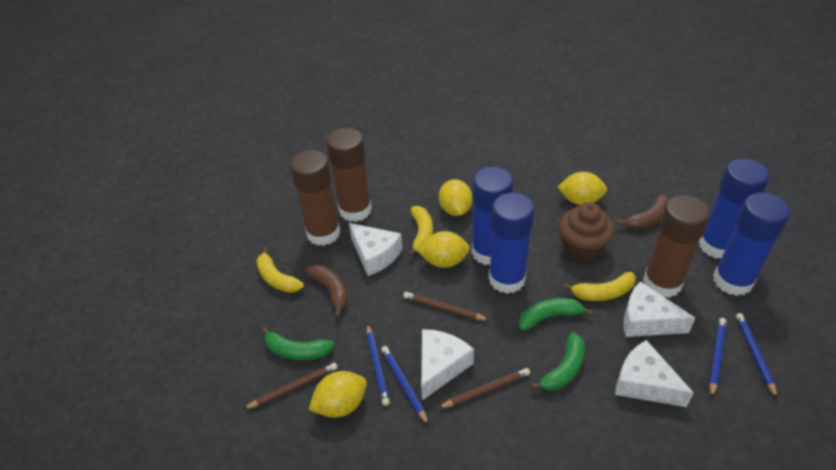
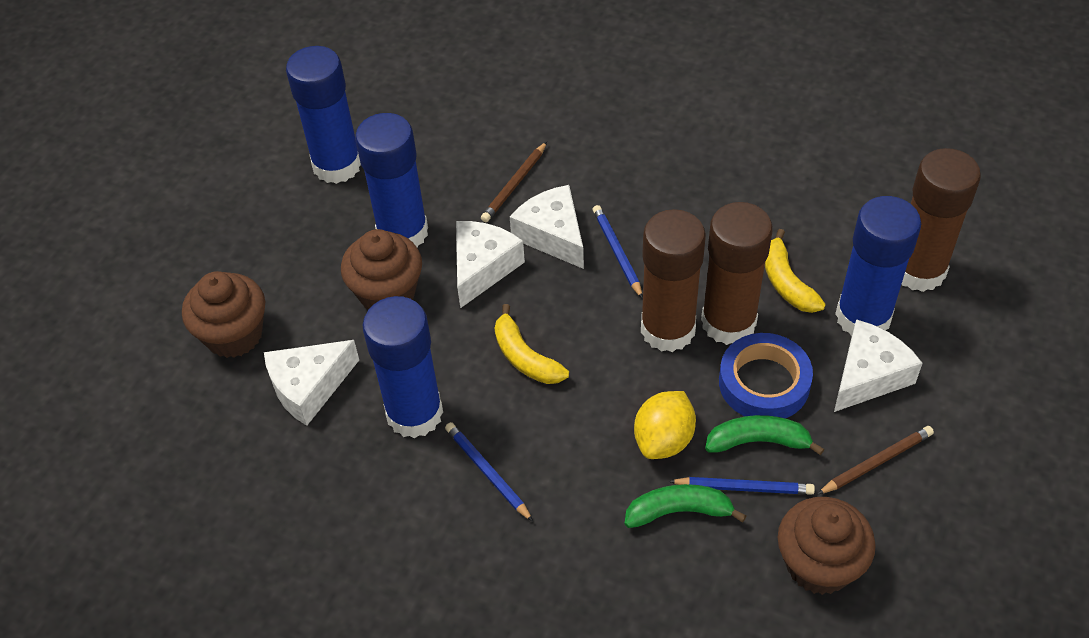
blue pencil: [367,324,390,406] [381,346,429,425] [709,318,726,397] [736,313,777,398] = 4 -> [445,422,533,522] [593,205,643,299] [668,477,815,495] = 3
blue tape: none = 0 -> [719,333,813,418] = 1
brown banana: [305,265,348,318] [616,194,669,229] = 2 -> none = 0
brown cupcake: [559,202,614,262] = 1 -> [182,271,265,358] [341,229,422,309] [778,497,876,595] = 3
brown pencil: [244,363,338,409] [403,292,489,321] [439,368,530,408] = 3 -> [481,142,547,222] [817,426,934,495] = 2
green banana: [261,326,334,360] [519,298,593,330] [530,332,585,391] = 3 -> [625,484,747,528] [705,415,824,455] = 2
yellow banana: [256,247,304,293] [408,206,433,257] [563,272,636,301] = 3 -> [495,304,569,384] [765,229,826,313] = 2
yellow lemon: [309,371,367,418] [417,231,470,268] [439,179,472,216] [557,172,607,205] = 4 -> [634,391,696,459] = 1

